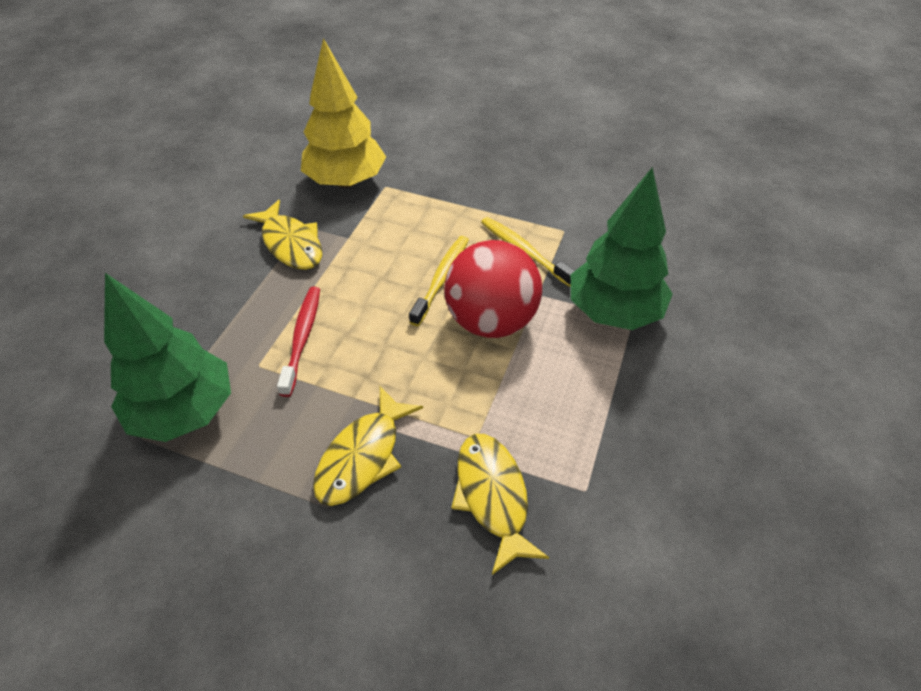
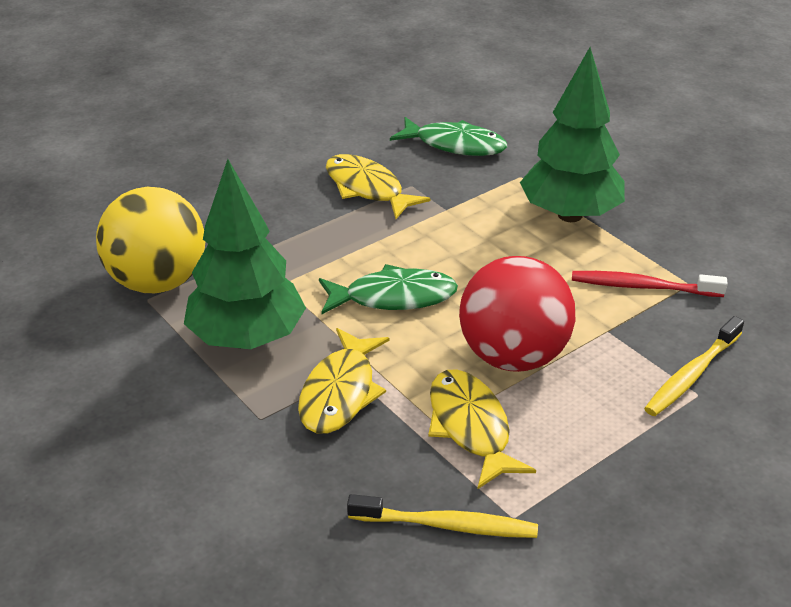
green fish: none = 0 -> [319,264,458,314] [390,117,507,156] = 2
yellow ball: none = 0 -> [96,187,205,293] = 1
yellow tree: [301,38,386,188] = 1 -> none = 0

